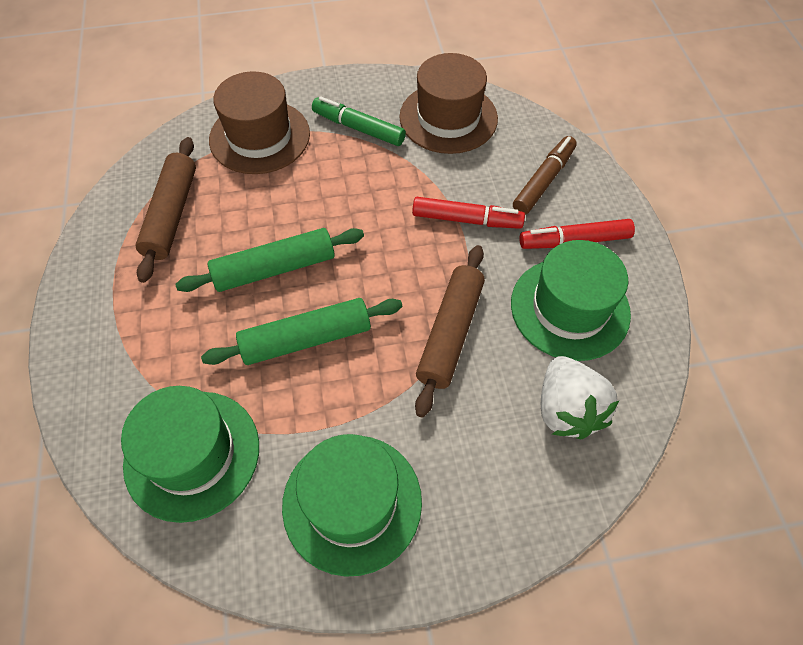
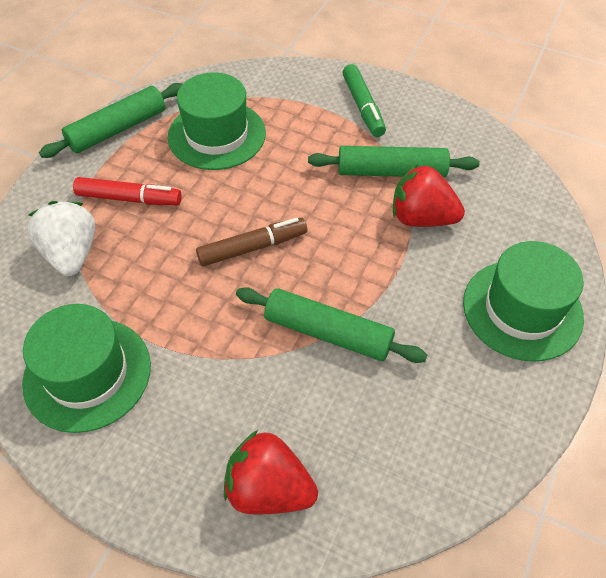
brown hat: [209,71,310,174] [399,53,498,154] = 2 -> none = 0
brown rolling pin: [136,137,196,283] [415,245,485,417] = 2 -> none = 0
green rolling pin: [175,228,364,292] [201,298,402,365] = 2 -> [39,83,183,158] [236,287,427,363] [308,146,480,177] = 3
red marker: [412,197,525,229] [519,219,635,249] = 2 -> [73,177,182,205] = 1
red strawberry: none = 0 -> [224,430,318,514] [393,164,465,227] = 2

